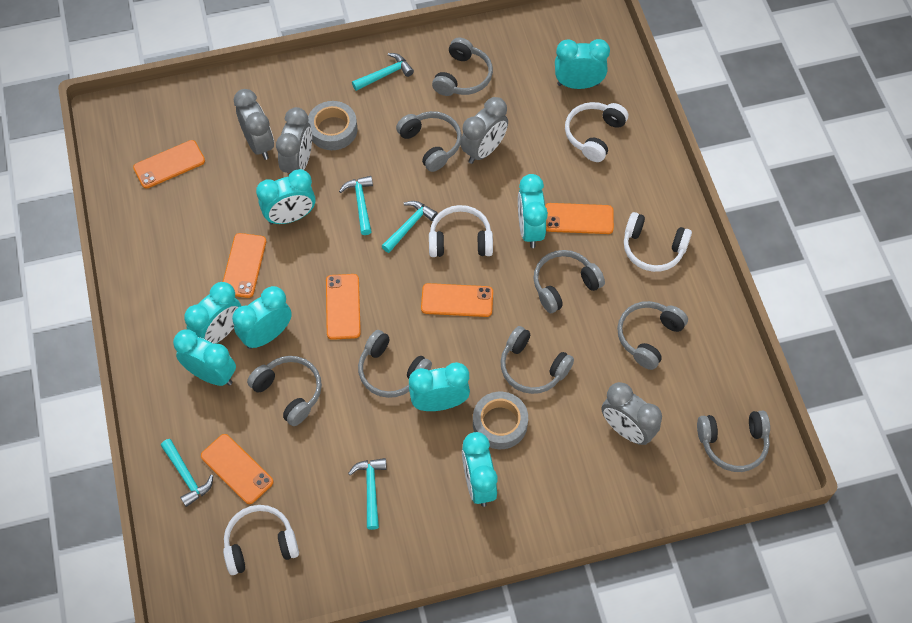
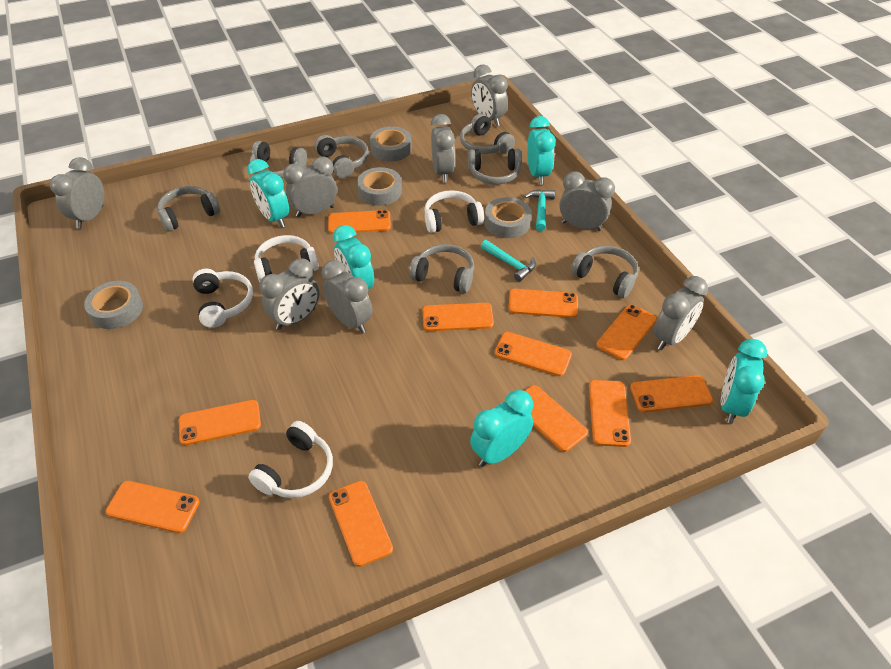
grey clock: [234,89,274,160] [276,107,312,173] [460,97,508,164] [601,382,662,445] = 4 -> [50,157,104,229] [260,258,319,330] [283,157,337,217] [321,260,373,333] [431,114,455,182] [471,64,508,126] [559,171,615,231] [654,276,708,350] = 8
grey headphones: [247,356,322,426] [358,330,432,398] [396,111,462,172] [432,37,493,96] [500,326,574,394] [533,250,605,313] [617,301,688,370] [697,411,770,472] = 8 -> [157,186,220,231] [249,141,307,178] [315,135,369,178] [409,244,474,293] [460,114,515,154] [468,149,521,185] [571,246,639,298] = 7
grey tape: [308,101,357,150] [473,392,528,449] = 2 -> [84,281,143,329] [357,167,402,206] [370,126,412,162] [485,197,531,238] = 4
orange phone: [133,140,205,188] [201,434,273,504] [223,233,266,298] [326,274,361,340] [421,283,493,317] [545,203,614,234] = 6 -> [106,481,200,533] [179,400,261,445] [328,210,391,234] [329,481,393,567] [422,303,494,331] [494,332,572,376] [508,289,578,318] [524,385,588,452] [589,380,631,447] [596,304,657,360] [630,375,713,412] = 11
turquoise clock: [173,329,236,386] [184,282,241,344] [232,286,292,349] [256,169,315,225] [409,362,470,411] [462,432,497,507] [518,174,548,248] [555,39,610,89] = 8 -> [247,159,289,228] [333,225,374,289] [470,390,534,467] [527,116,556,185] [721,339,767,424] = 5
turquoise hammer: [161,439,213,507] [339,176,373,235] [348,458,387,530] [352,53,414,91] [382,201,438,253] = 5 -> [481,240,536,282] [524,190,555,231] = 2

